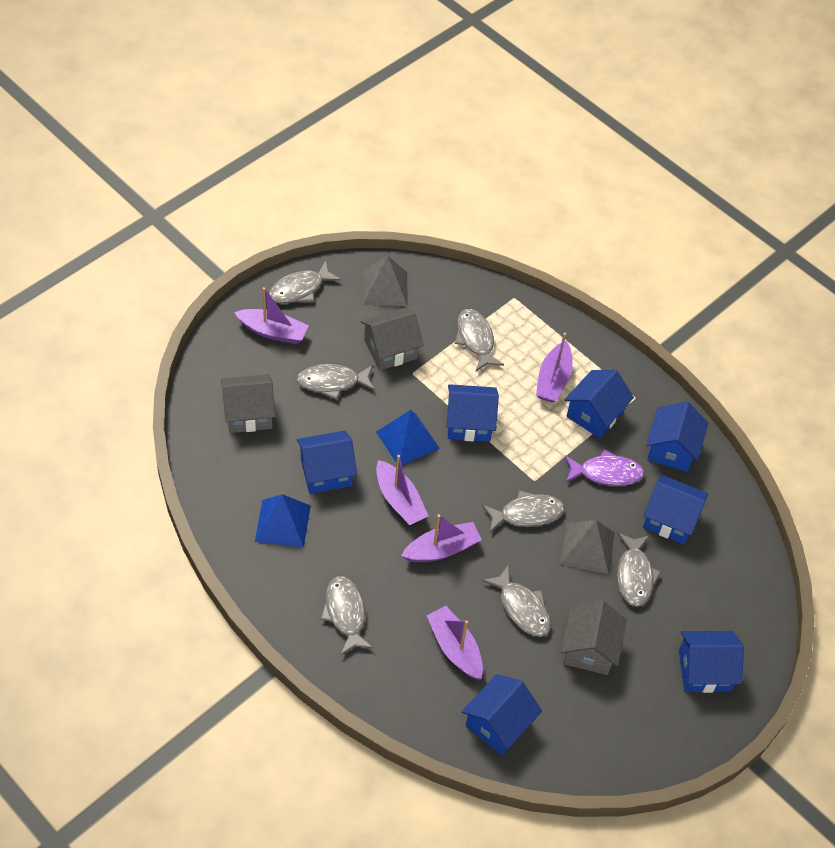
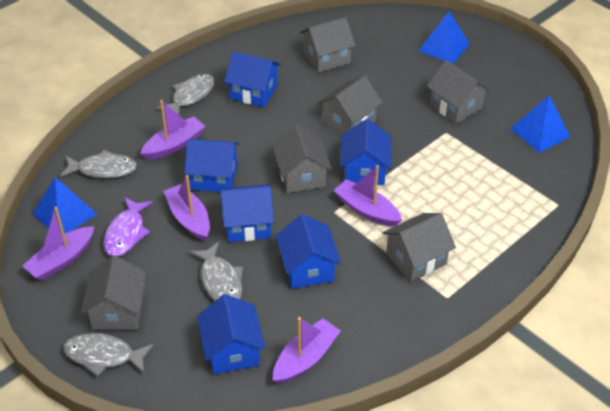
blue house: [297,431,357,494] [447,384,499,442] [462,674,542,756] [564,370,634,438] [643,475,708,544] [647,402,708,472] [679,631,744,693] = 7 -> [184,139,240,192] [197,294,266,374] [220,184,274,242] [224,51,281,107] [276,214,341,289] [340,119,391,185] = 6
blue pyramid: [255,494,311,548] [376,410,440,465] = 2 -> [33,177,97,234] [418,11,470,63] [510,96,571,153] = 3
grey fish: [269,261,341,304] [297,364,375,400] [320,576,374,656] [455,309,504,371] [482,490,564,532] [482,564,551,637] [617,533,661,607] = 7 -> [60,150,137,178] [63,333,154,377] [157,74,215,115] [189,242,243,301] = 4
grey house: [221,374,276,433] [360,308,424,370] [561,600,627,675] = 3 -> [81,255,146,330] [272,125,332,193] [299,17,356,73] [318,75,382,134] [382,213,456,282] [427,60,490,124] = 6
grey pyramid: [363,256,408,306] [560,520,615,574] = 2 -> none = 0

